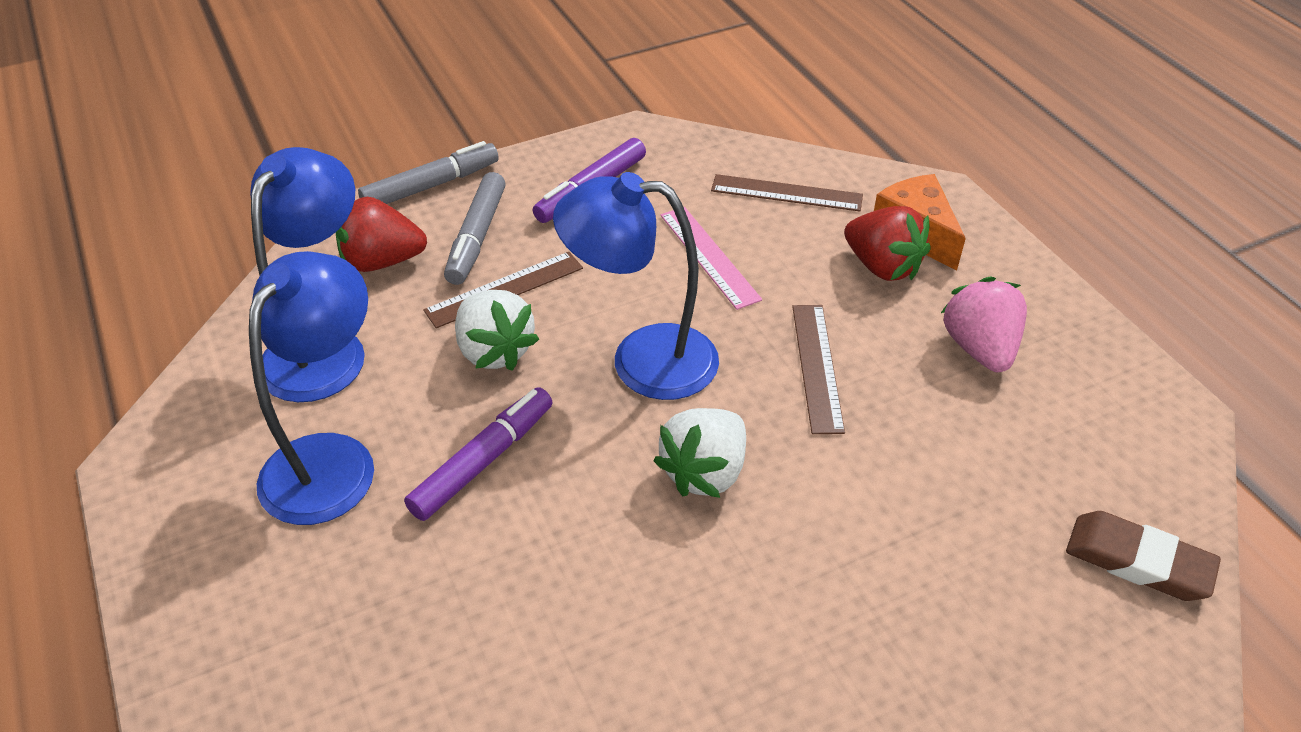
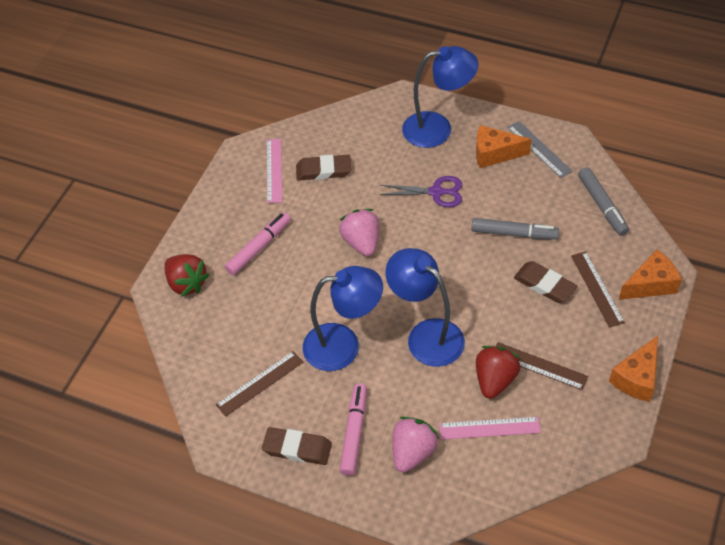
brown eraser: [1066,511,1221,601] = 1 -> [262,427,332,465] [296,155,351,180] [514,261,577,303] = 3
grey ruler: none = 0 -> [507,121,572,178] = 1
orange cheese: [874,174,966,271] = 1 -> [476,125,532,168] [609,336,658,402] [619,250,682,300] = 3
pink marker: none = 0 -> [225,212,291,276] [339,384,367,476] = 2
pink ruler: [661,207,762,310] = 1 -> [267,139,283,203] [439,417,541,440] = 2
pink strawberry: [941,276,1027,372] = 1 -> [339,209,379,256] [392,417,439,472] = 2
purple marker: [404,387,552,521] [533,138,646,223] = 2 -> none = 0
purple scissors: none = 0 -> [380,176,462,207] = 1
white strawberry: [455,290,539,371] [654,408,746,498] = 2 -> none = 0

